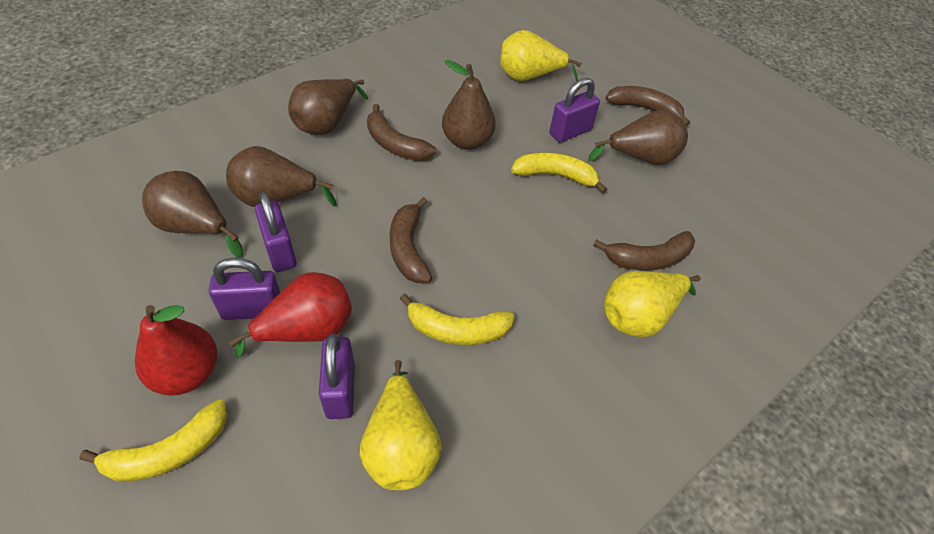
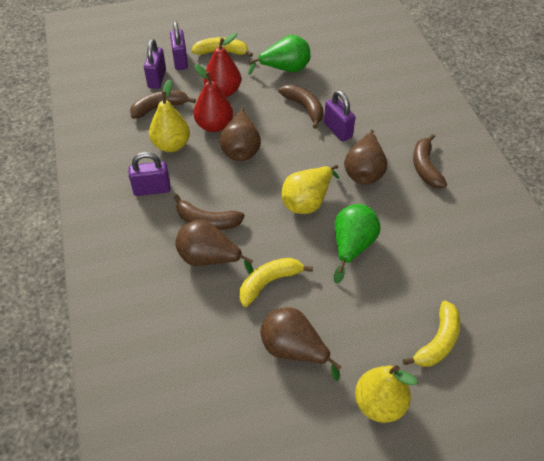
brown pear: [142,171,243,258] [226,146,337,207] [288,79,368,135] [442,60,496,150] [588,110,688,165] = 5 -> [175,220,253,274] [219,108,261,161] [260,308,341,381] [344,130,387,185] = 4
green pear: none = 0 -> [248,35,310,75] [334,204,380,283] = 2

